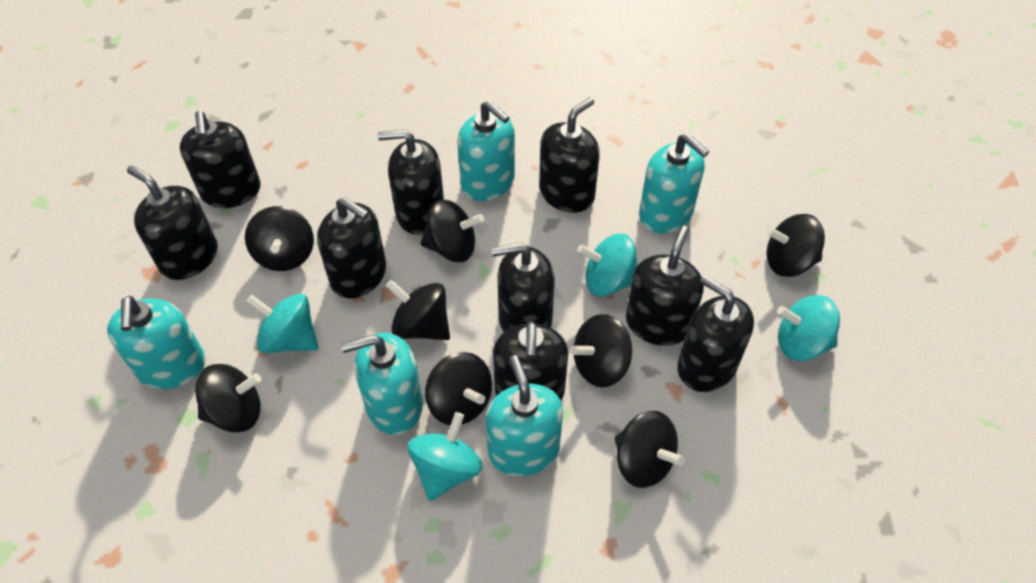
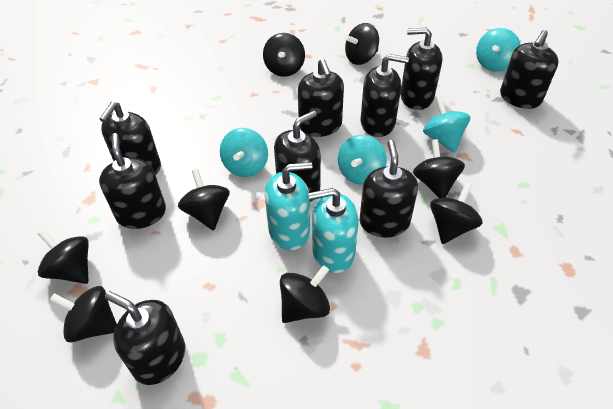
turquoise soap dispenser: [107,296,206,389] [341,333,423,435] [457,101,515,201] [486,355,563,476] [639,133,709,234] = 5 -> [265,162,312,250] [308,188,359,273] = 2

